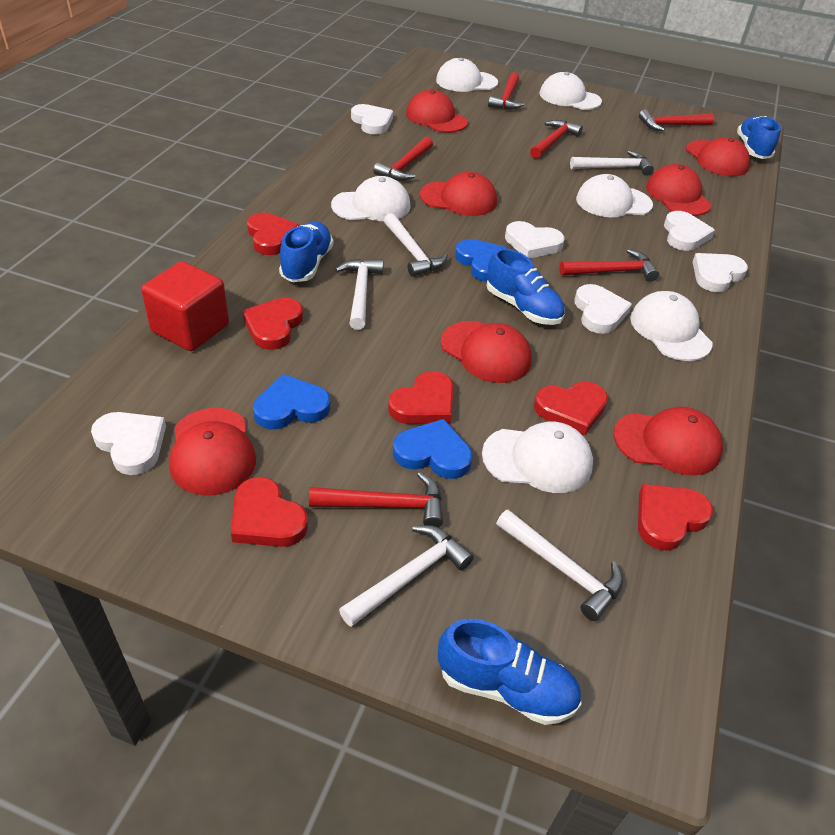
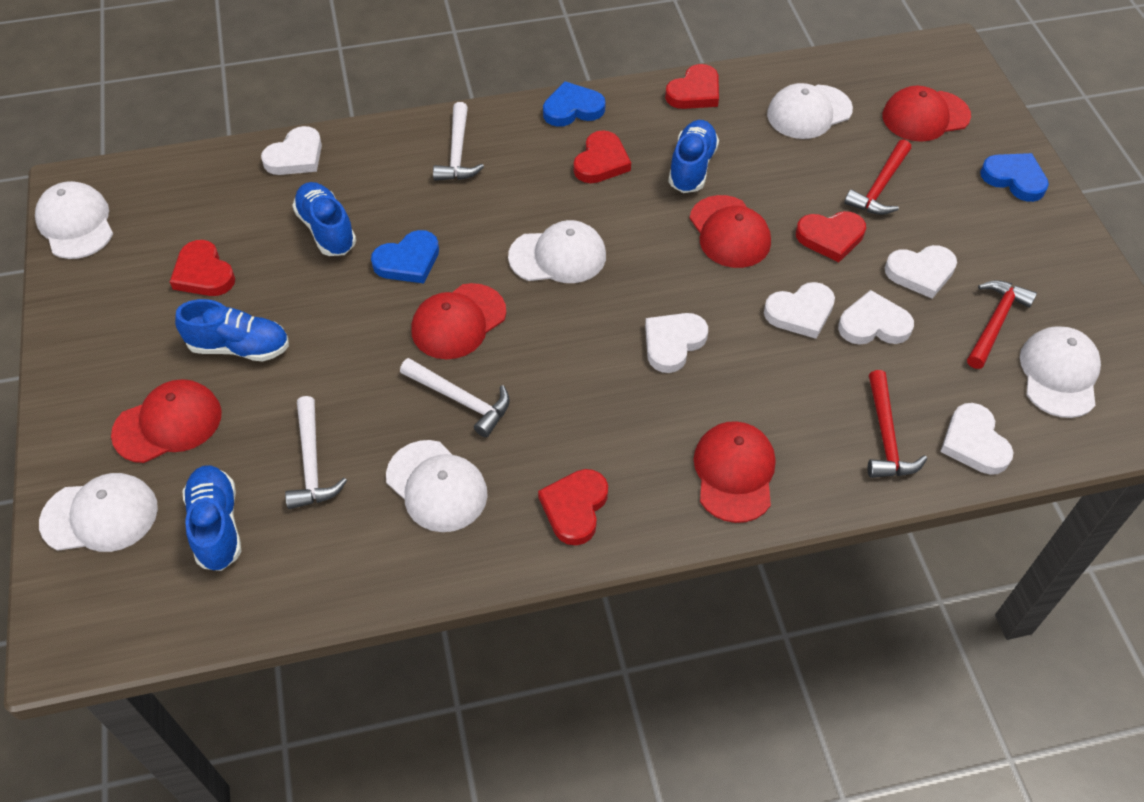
red cap: [169,408,256,496] [406,90,468,133] [420,172,497,216] [441,321,532,383] [613,407,723,475] [646,164,711,216] [686,137,750,176] = 7 -> [111,379,222,463] [411,283,506,359] [690,195,771,268] [694,421,775,523] [882,86,971,142] = 5
red cube: [141,261,229,351] = 1 -> none = 0
red hammer: [309,472,443,528] [373,137,433,181] [488,72,525,110] [530,120,583,159] [559,249,659,282] [639,109,714,131] = 6 -> [844,139,911,215] [868,370,927,478] [967,280,1037,369] = 3
red heart: [231,477,308,547] [242,298,303,350] [247,213,299,255] [388,371,453,424] [534,382,608,435] [638,484,713,550] = 6 -> [170,240,235,296] [538,469,608,545] [574,130,631,183] [665,64,719,109] [796,211,866,262] = 5
white hammer: [335,259,384,330] [339,525,474,627] [384,213,448,277] [496,509,623,621] [570,151,654,176] = 5 -> [285,396,347,509] [400,358,510,437] [433,102,484,181] = 3

